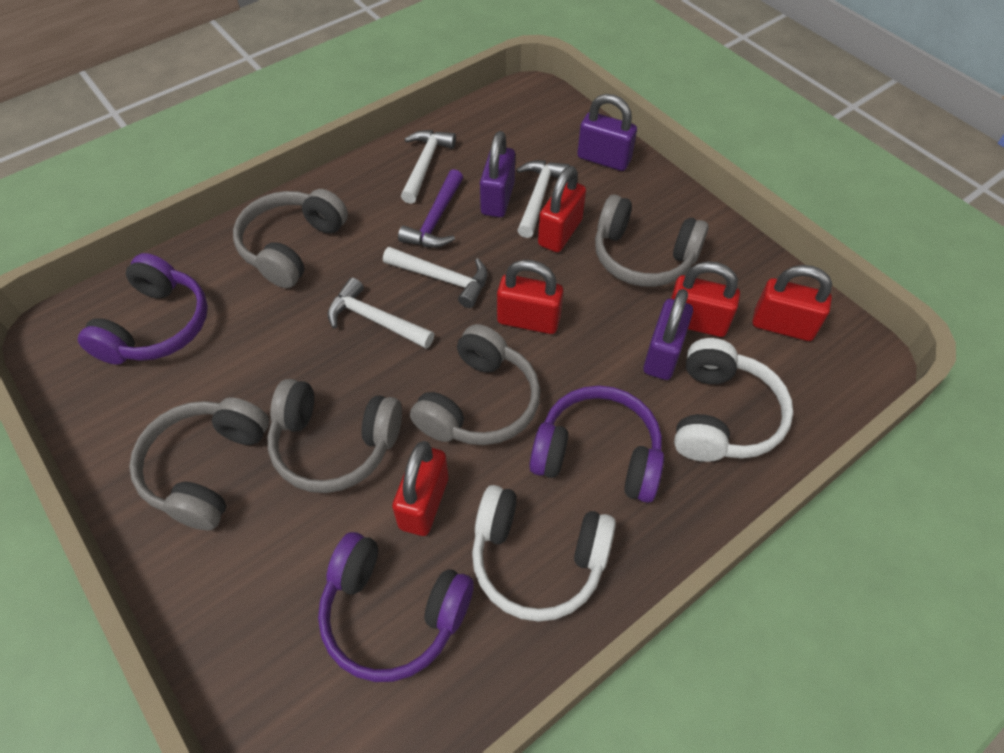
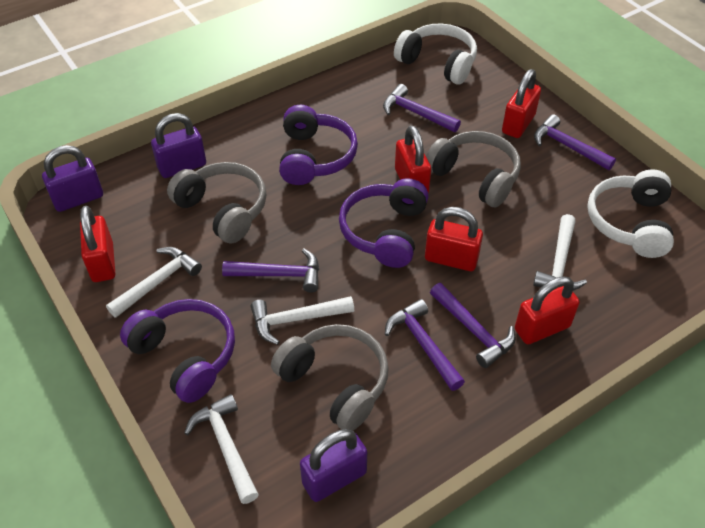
grey headphones: [129,397,269,530] [233,189,348,288] [268,379,402,493] [410,324,540,445] [595,195,709,287] = 5 -> [167,162,267,243] [271,324,389,431] [426,131,521,207] = 3
purple hammer: [398,169,463,248] = 1 -> [222,249,319,293] [383,84,461,132] [385,299,465,391] [430,283,516,368] [534,114,616,170] = 5

